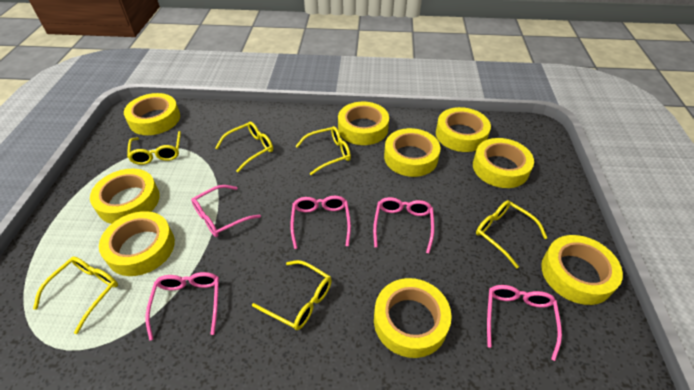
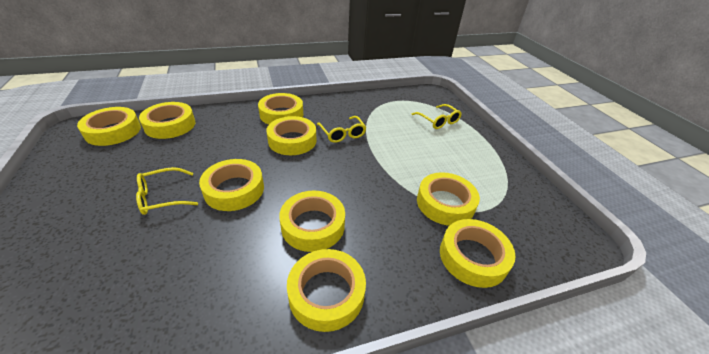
pink glasses: [146,272,219,340] [191,185,261,237] [290,196,351,249] [373,197,434,253] [487,285,562,361] = 5 -> none = 0
yellow glasses: [33,257,118,334] [127,131,181,165] [215,121,273,172] [252,260,332,330] [296,126,351,175] [476,200,547,268] = 6 -> [136,167,198,215] [317,116,367,143] [411,104,462,129] = 3

